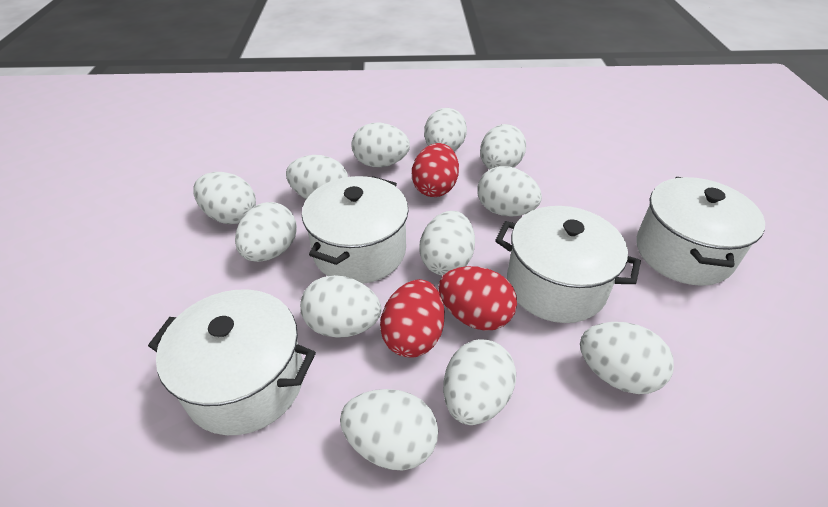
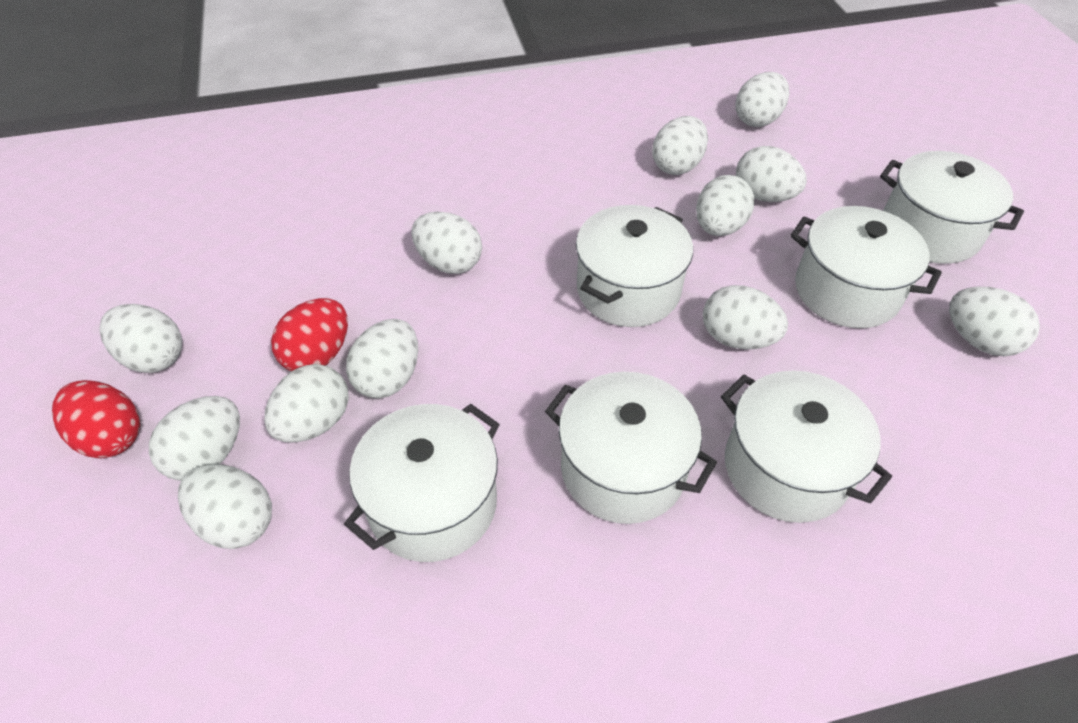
red egg: [380,279,445,358] [412,143,459,197] [438,266,517,331] = 3 -> [52,380,140,458] [271,298,348,371] = 2
white pot: [148,289,316,435] [302,176,408,284] [495,206,641,323] [636,177,765,286] = 4 -> [344,404,500,562] [545,372,717,524] [576,205,693,327] [721,371,892,523] [790,206,942,328] [880,151,1024,264] = 6

